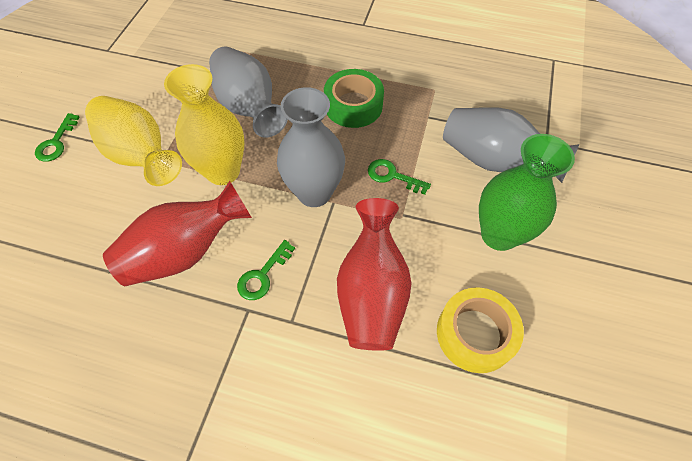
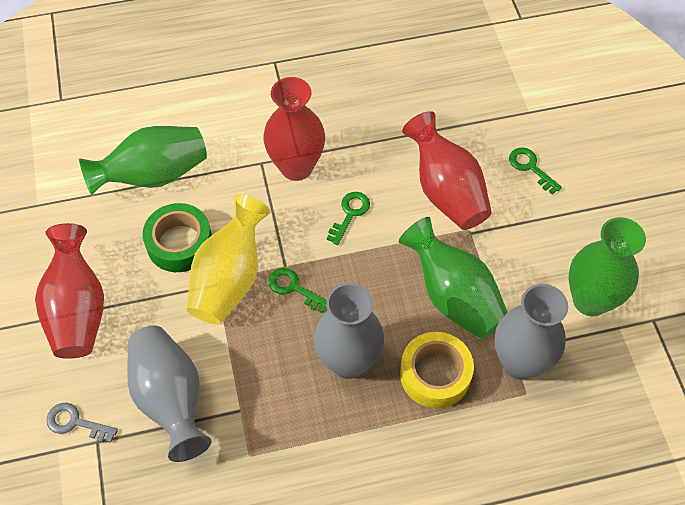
green vase: [479,134,575,251] = 1 -> [79,126,207,195] [399,217,508,340] [569,217,646,316] = 3
grey key: none = 0 -> [46,403,118,443] = 1
red vase: [103,181,252,286] [337,198,412,351] = 2 -> [35,223,104,359] [263,77,325,181] [402,111,492,230] = 3
yellow vase: [85,96,182,186] [164,64,244,185] = 2 -> [187,195,270,325] = 1

